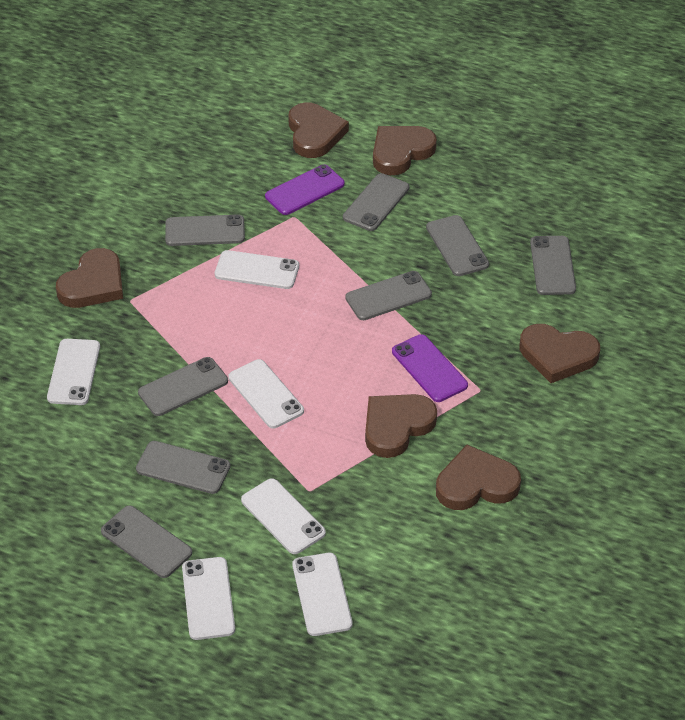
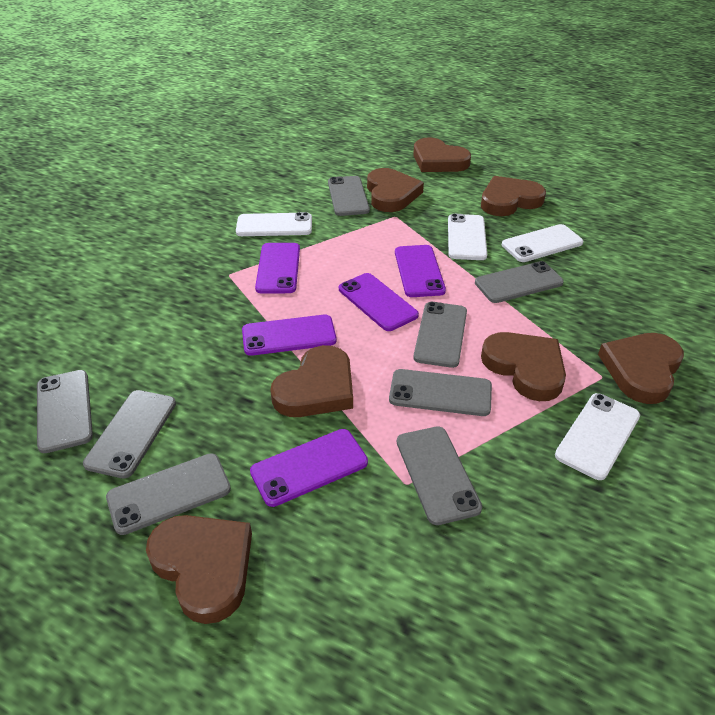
brown heart: [56,248,123,308] [288,102,349,158] [365,394,437,458] [373,126,437,175] [436,445,521,510] [520,324,600,383] = 6 -> [146,515,252,624] [270,345,353,417] [367,168,424,212] [413,137,471,172] [481,176,546,216] [481,332,566,401] [598,333,684,404] = 7
purple phone: [265,164,345,215] [392,334,468,402] = 2 -> [242,315,337,356] [250,429,368,507] [255,243,300,294] [339,273,419,331] [395,245,446,297] = 5
white phone: [47,339,100,405] [182,557,235,640] [215,250,299,289] [228,359,304,428] [241,478,326,554] [292,553,352,636] = 6 -> [236,212,312,236] [448,214,487,260] [502,224,583,262] [555,393,640,480] = 4

